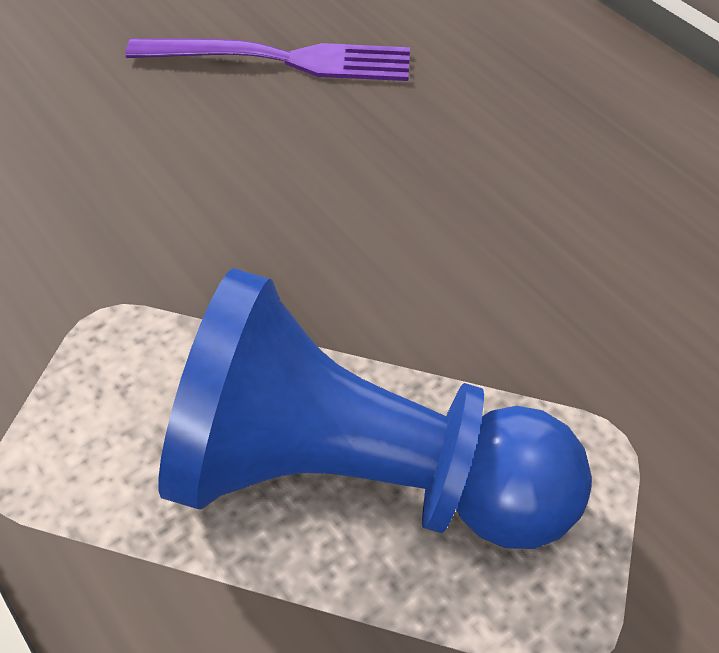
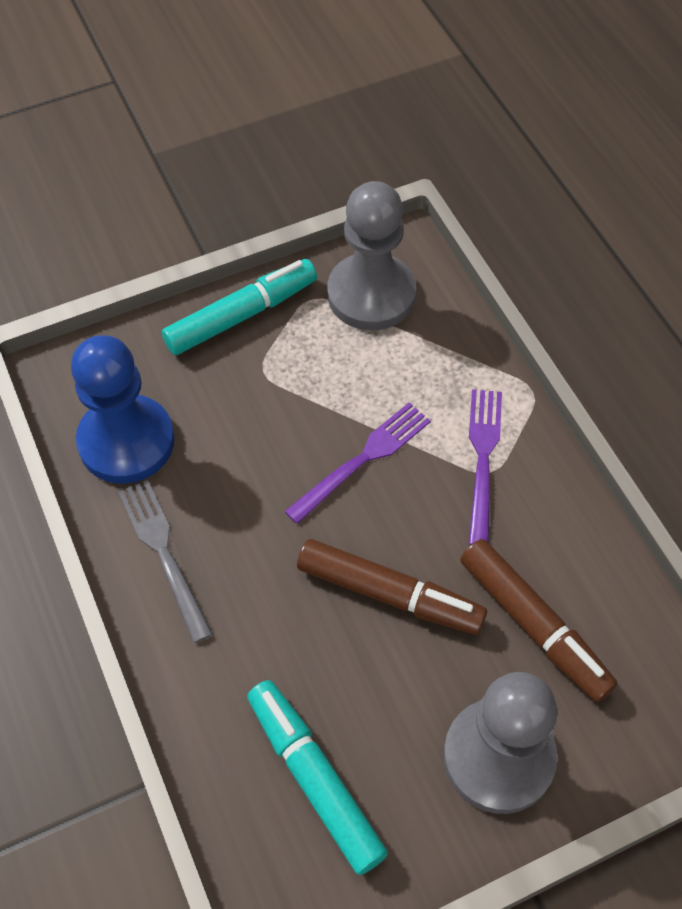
brown marker: none = 0 -> [297,539,487,635] [460,539,618,702] = 2
grey fork: none = 0 -> [118,480,213,643] = 1
grey pawn: none = 0 -> [327,181,416,330] [443,672,558,814] = 2
purple fork: [126,38,410,81] = 1 -> [284,402,431,524] [469,389,502,545] = 2
turquoise marker: none = 0 -> [162,259,317,355] [247,680,388,875] = 2

